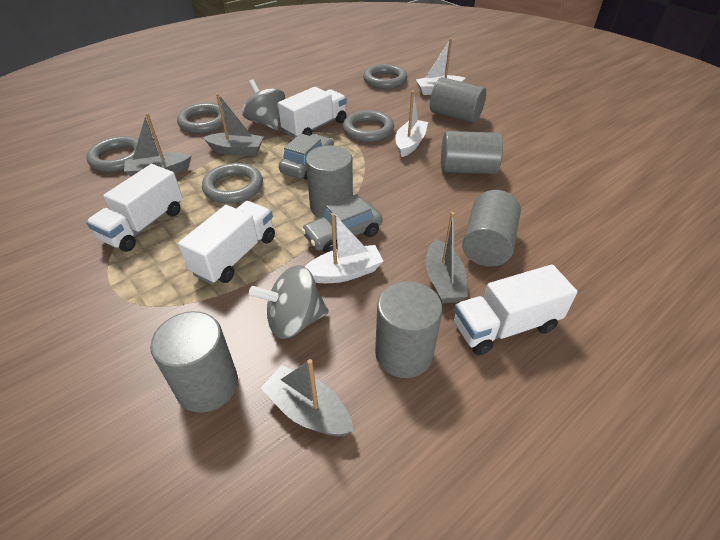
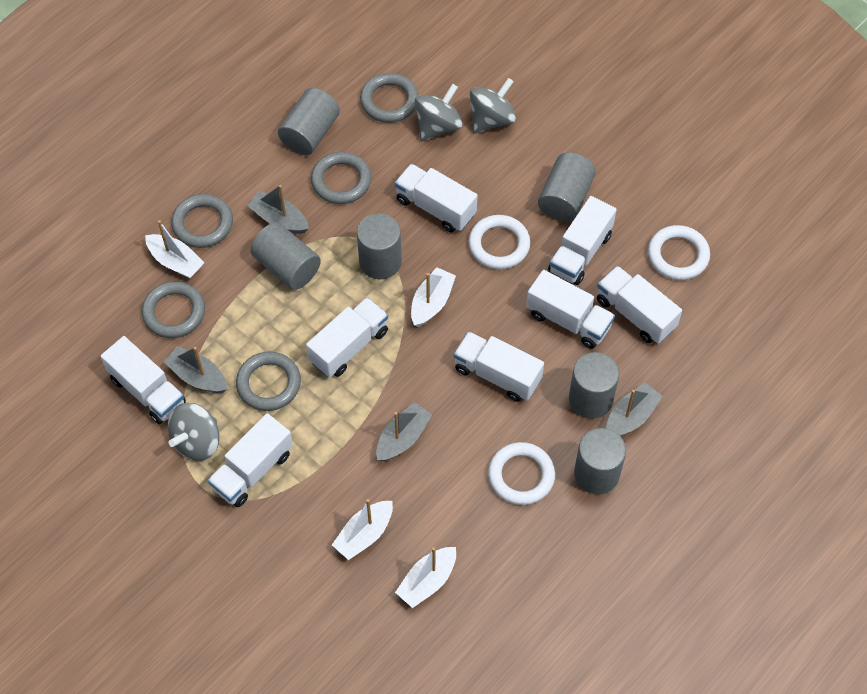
grey car: [279,133,334,180] [301,194,383,253] = 2 -> none = 0
grey spinning top: [242,79,285,131] [249,265,329,339] = 2 -> [168,403,219,461] [415,84,463,141] [470,78,516,133] = 3
white boat: [305,213,384,283] [395,90,428,157] [416,38,465,95] = 3 -> [145,220,204,278] [332,499,393,560] [395,547,456,608] [411,267,456,327] = 4
white ring: none = 0 -> [468,215,530,269] [488,442,555,505] [648,225,710,280] = 3
white truck: [86,164,183,252] [178,201,275,284] [278,87,347,138] [454,264,578,355] = 4 -> [101,336,186,424] [208,413,293,507] [306,297,388,377] [395,164,478,233] [454,331,544,402] [526,270,615,349] [548,196,617,285] [597,266,682,344] = 8

